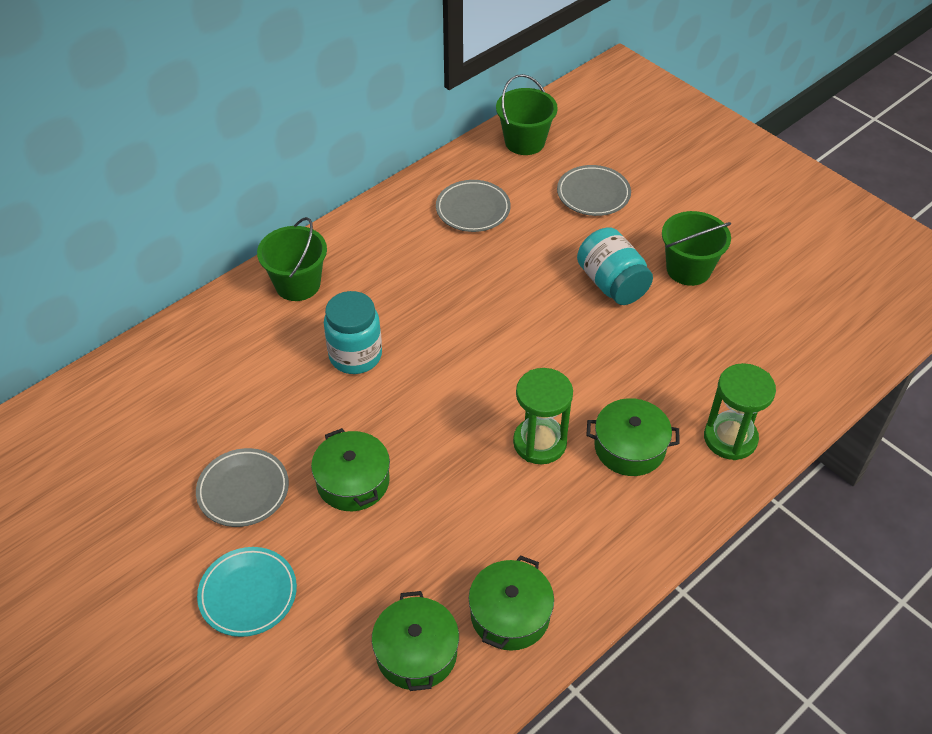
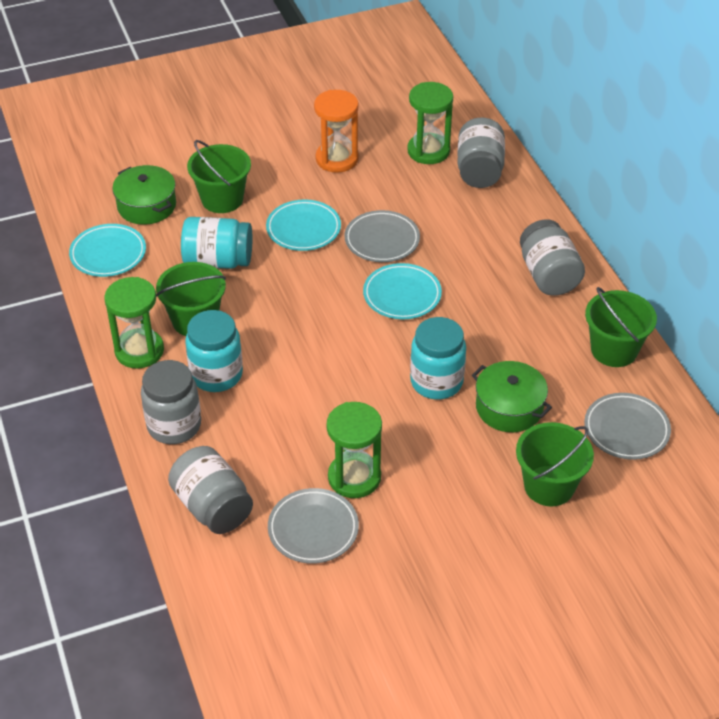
green bucket: [257,217,327,301] [496,74,558,155] [662,211,731,286] = 3 -> [156,262,226,336] [187,140,251,213] [516,422,594,506] [585,287,657,367] = 4
green hourglass: [513,368,573,464] [704,363,776,460] = 2 -> [104,277,164,369] [326,402,382,498] [407,82,453,164] = 3
green pot: [311,428,390,511] [372,591,459,691] [469,555,554,651] [587,398,679,476] = 4 -> [112,165,176,225] [472,361,552,432] = 2
grey jar: none = 0 -> [141,360,201,444] [168,446,253,534] [457,117,505,188] [520,219,585,295] = 4
orange hourglass: none = 0 -> [314,90,359,173] = 1
turquoise jar: [324,291,382,374] [577,227,653,305] = 2 -> [181,217,252,269] [185,310,243,392] [410,317,466,400] = 3
turquoise plate: [197,547,297,637] = 1 -> [69,224,146,277] [266,200,341,251] [363,263,442,319] = 3

